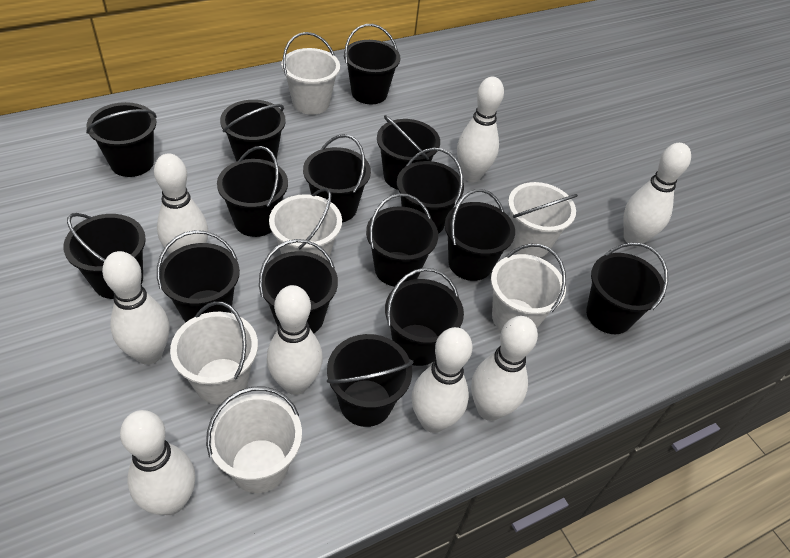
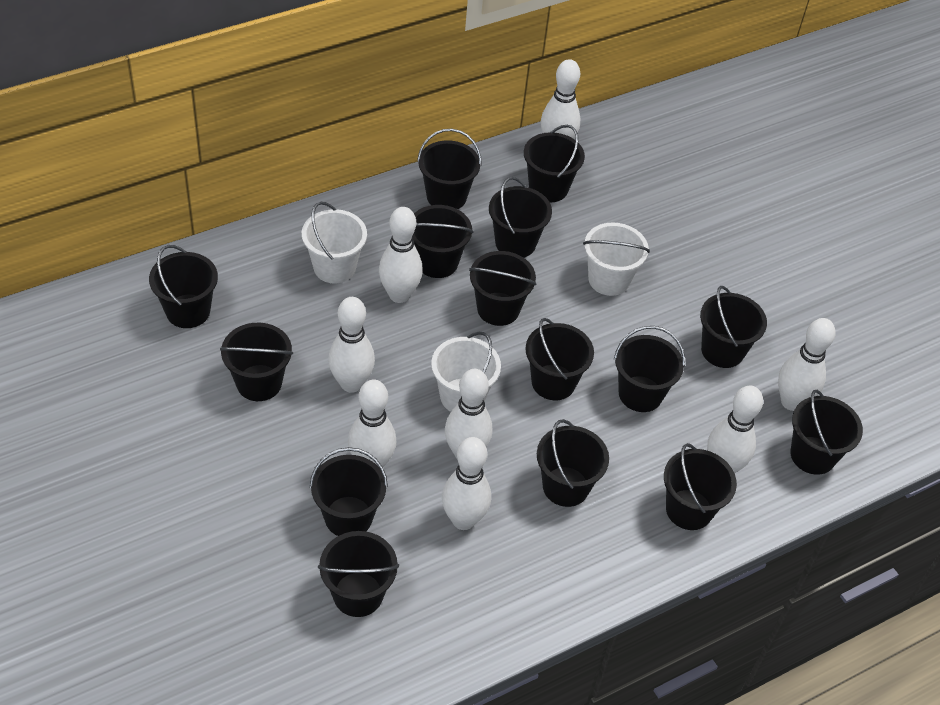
white bucket: [170,301,258,405] [206,386,302,493] [269,188,342,262] [281,32,340,115] [491,244,566,331] [508,182,578,258] = 6 -> [302,202,367,283] [431,332,501,412] [583,223,650,296] = 3

